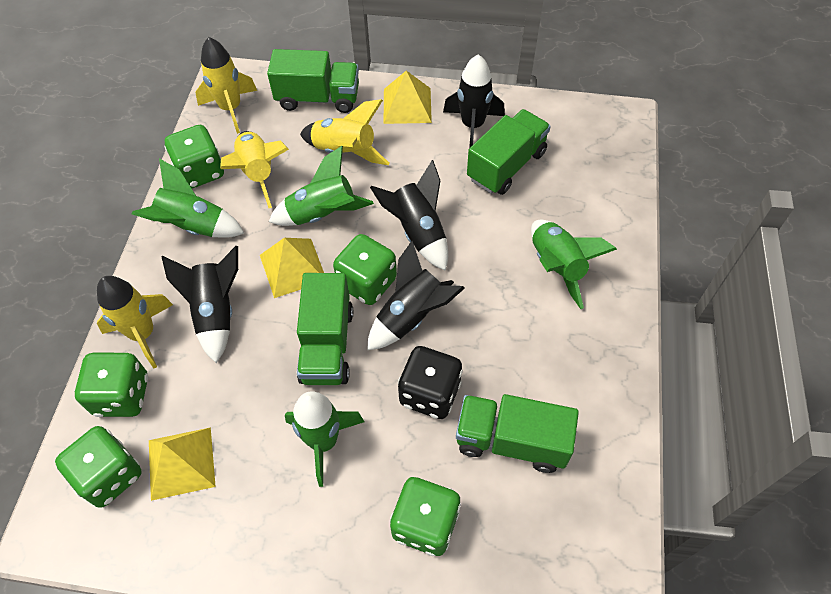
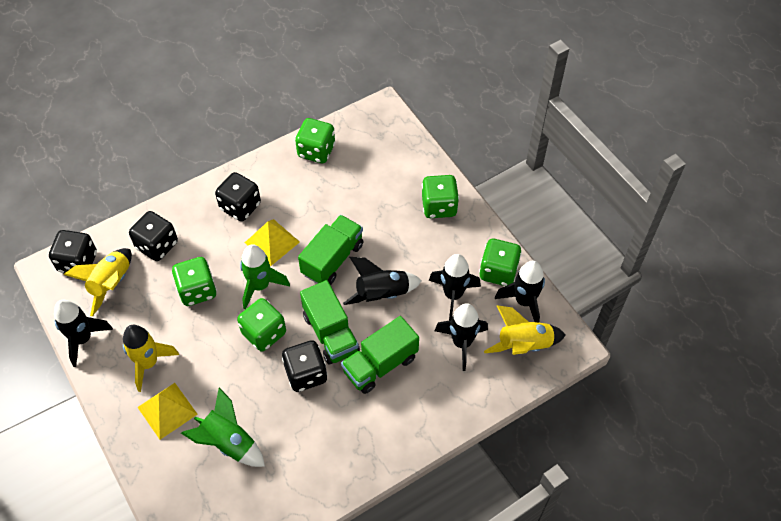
black dice: [398,346,463,419] = 1 -> [49,230,97,273] [129,211,178,261] [215,172,261,221] [282,340,328,392] = 4
black rocket: [161,246,238,363] [367,241,465,350] [370,160,448,271] [443,54,505,148] = 4 -> [54,300,113,367] [343,257,422,305] [429,254,481,320] [435,303,488,371] [495,261,545,323] = 5
green rocket: [132,159,244,238] [269,146,374,226] [285,391,364,487] [531,220,617,309] = 4 -> [181,387,265,467] [240,244,290,310] = 2
green truck: [267,49,359,113] [297,273,353,385] [456,394,579,473] [467,109,551,195] = 4 -> [298,215,363,285] [300,280,360,365] [341,316,419,394] = 3
yellow pyramid: [149,427,216,501] [260,238,324,298] [384,71,432,124] = 3 -> [138,383,198,440] [245,219,300,266] = 2
yellow rocket: [97,276,173,369] [195,37,257,134] [221,131,289,208] [300,99,390,165] = 4 -> [64,248,132,317] [123,325,179,392] [484,305,566,355] = 3

